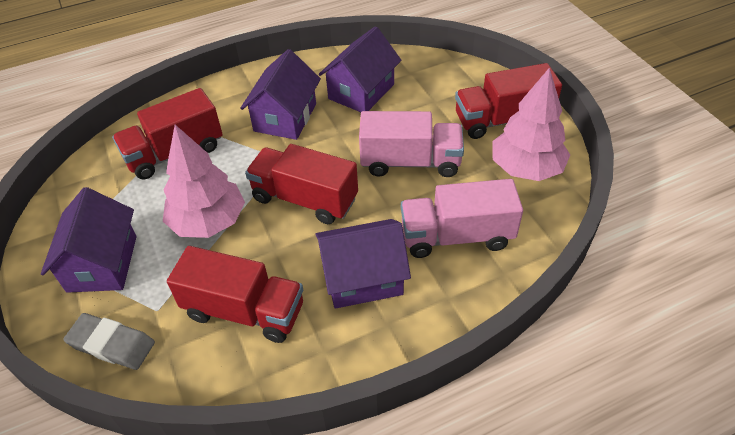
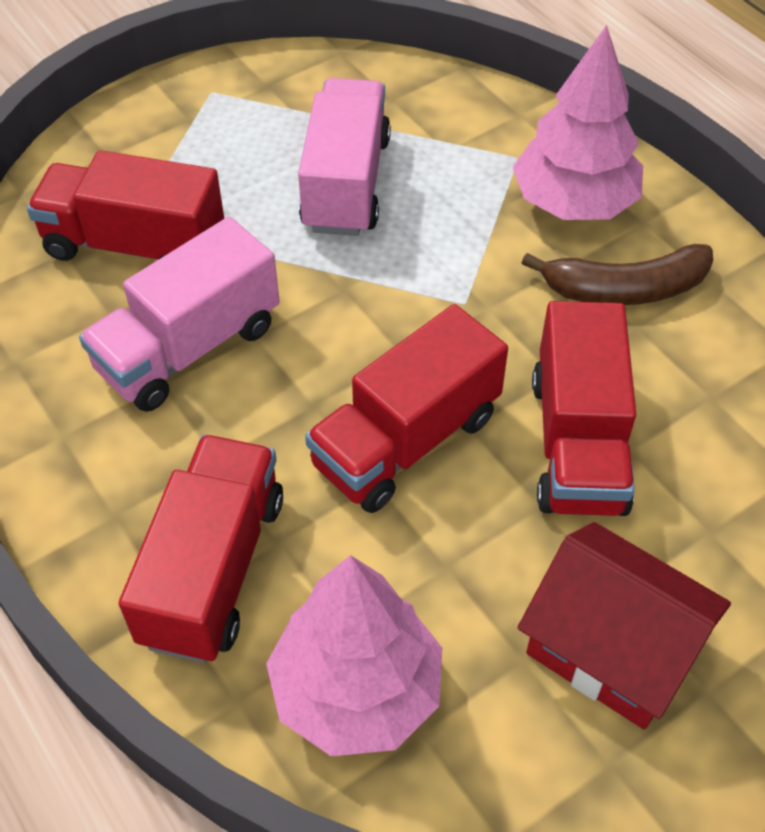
brown banana: none = 0 -> [522,244,713,305] = 1
grey eraser: [63,313,155,370] = 1 -> none = 0
purple house: [41,187,137,293] [240,49,321,140] [315,219,411,309] [319,26,401,112] = 4 -> none = 0
red house: none = 0 -> [518,522,731,729] = 1

